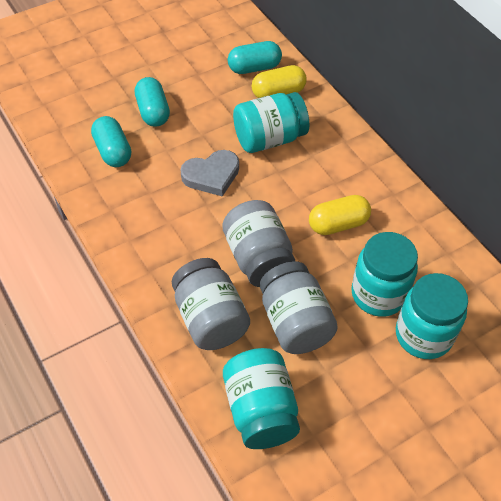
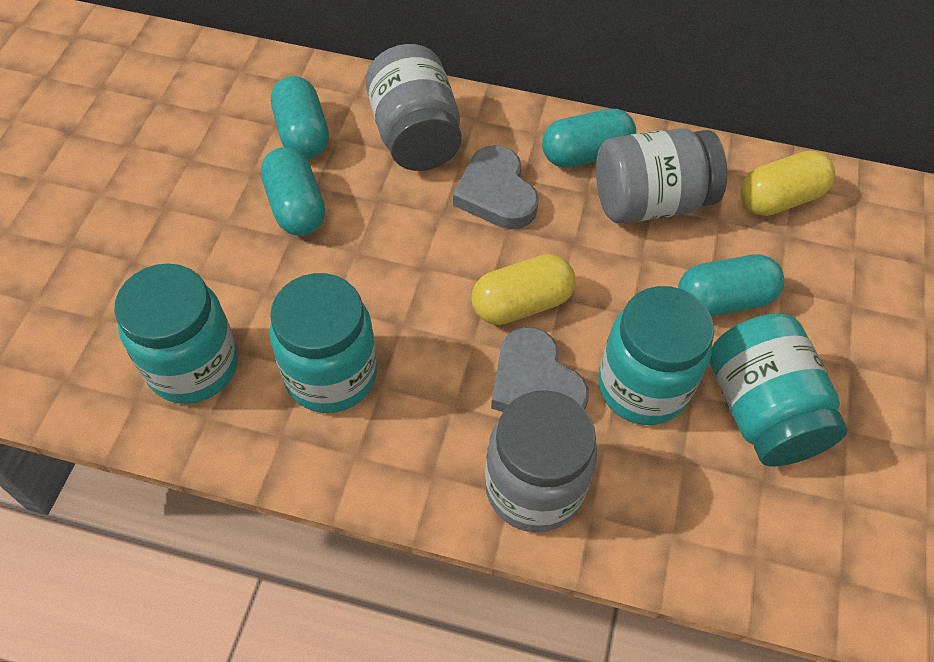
grey heart: [181,150,239,197] = 1 -> [453,145,539,229] [491,327,589,412] = 2
turquoise capsule: [91,116,131,167] [135,77,170,127] [228,41,282,74] = 3 -> [261,147,325,236] [271,76,329,159] [542,109,636,168] [678,254,784,316] = 4

